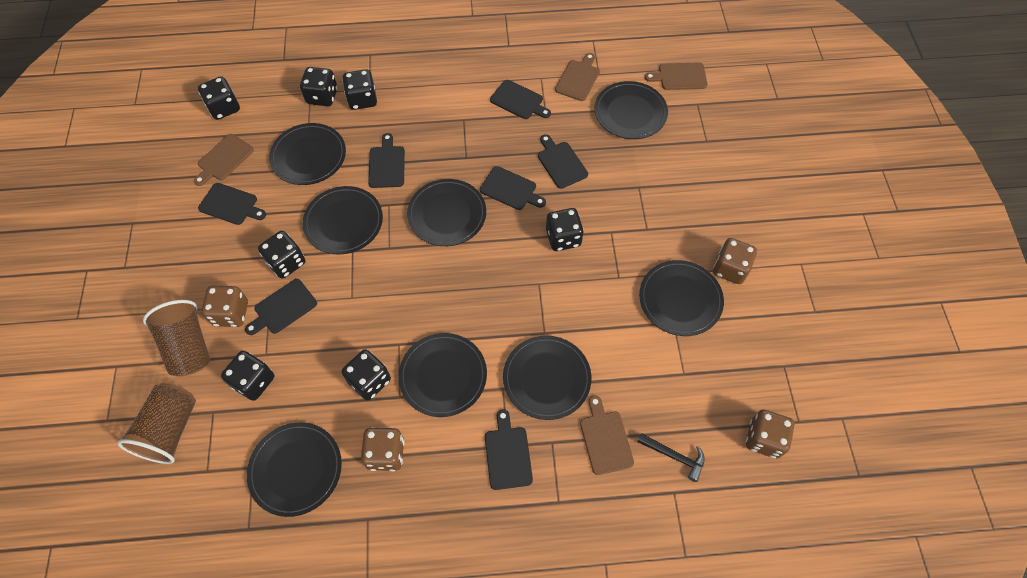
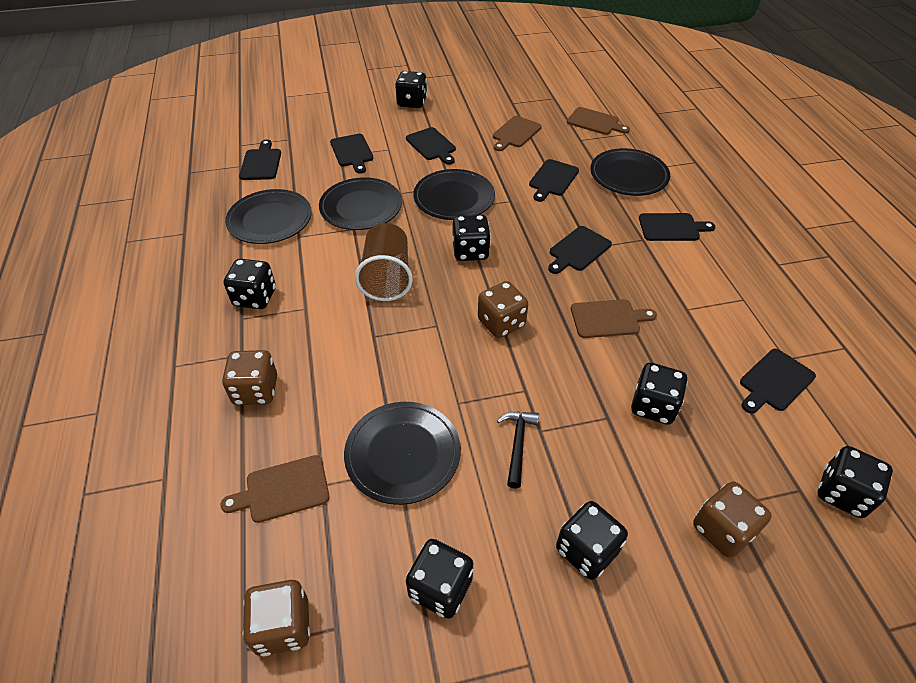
black plate: [247,422,342,517] [269,123,346,185] [303,186,383,254] [398,333,487,417] [407,179,486,246] [503,336,592,420] [595,81,668,139] [639,260,724,336] = 8 -> [225,189,312,244] [319,177,402,230] [344,402,461,505] [413,169,495,220] [590,148,670,196] = 5
brown cup: [117,383,196,464] [143,300,210,377] = 2 -> [355,223,413,301] = 1

